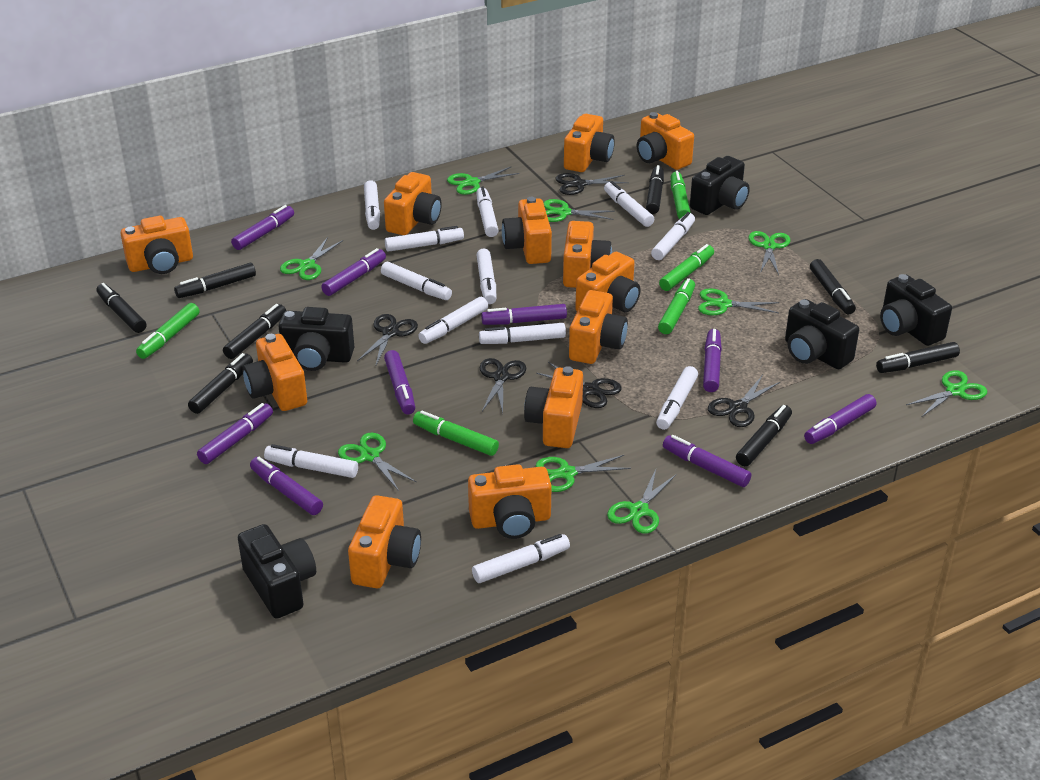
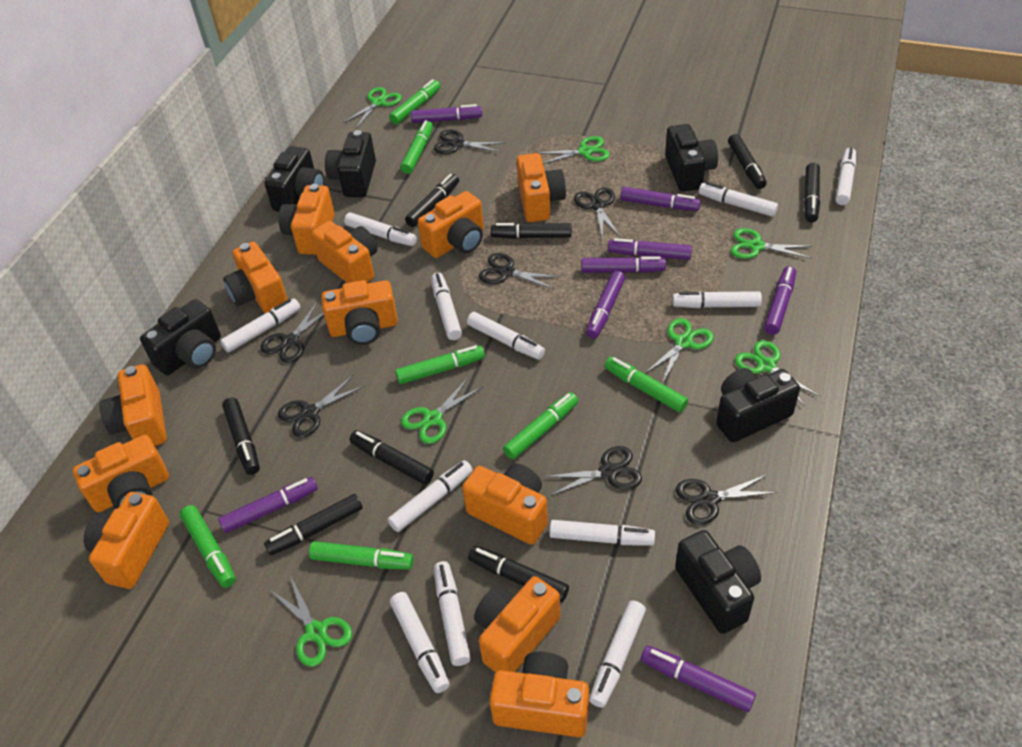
black camera: [238,524,316,619] [279,307,354,371] [690,156,750,215] [785,299,859,370] [880,274,952,346] = 5 -> [140,299,221,375] [264,146,324,212] [325,130,376,197] [665,124,718,192] [675,530,761,634] [716,368,800,442] = 6
black scissors: [357,314,418,365] [480,358,526,413] [536,362,622,408] [555,173,629,195] [708,375,780,427] = 5 -> [260,301,324,363] [278,375,365,438] [434,129,506,154] [479,253,560,290] [543,446,642,496] [574,187,620,238] [675,474,777,525] = 7
green marker: [136,303,200,359] [413,411,499,456] [658,278,695,334] [659,244,714,291] [671,171,691,219] = 5 -> [180,505,236,588] [309,541,414,570] [389,79,440,125] [395,345,485,384] [400,120,433,174] [503,392,578,459] [605,357,688,412] = 7
green scissors: [280,237,343,280] [338,432,416,491] [447,166,519,195] [535,455,631,492] [544,199,615,222] [607,469,677,534] [698,288,779,316] [748,231,790,275] [906,370,987,417] = 9 -> [269,576,352,667] [343,87,402,128] [401,377,484,444] [539,136,610,164] [644,318,714,384] [731,228,813,259] [735,340,820,406] = 7
purple marker: [197,403,273,464] [231,205,294,250] [250,457,323,515] [321,248,386,296] [384,350,415,414] [481,304,567,325] [663,435,751,487] [703,329,722,392] [804,394,876,444] = 9 -> [218,477,318,533] [411,104,482,123] [581,256,666,273] [586,271,625,339] [608,238,692,260] [620,187,701,211] [641,646,756,712] [764,266,796,335] = 8

